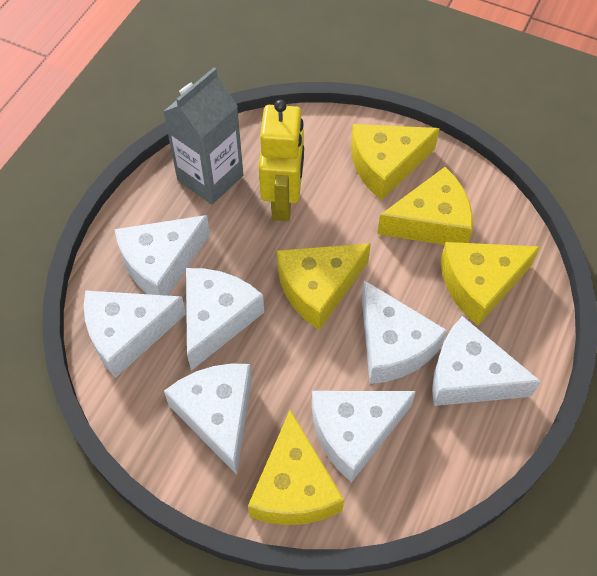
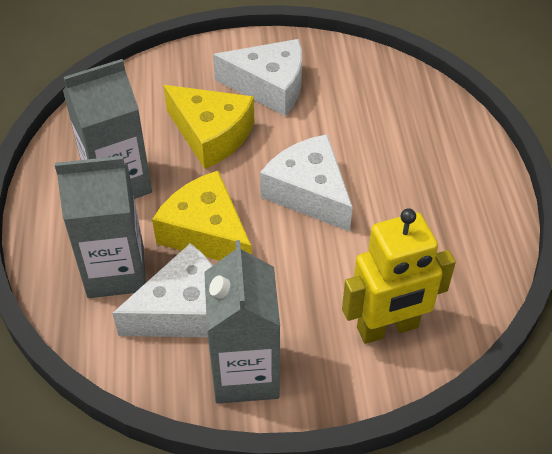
grey carton: [163,67,243,205] = 1 -> [55,156,146,298] [63,59,152,199] [204,240,280,404] = 3
white cheese: [84,291,186,378] [114,215,210,296] [164,364,252,475] [186,268,264,371] [312,391,416,483] [362,280,447,384] [432,316,541,406] = 7 -> [112,243,213,337] [213,39,302,116] [260,134,352,232] = 3
yellow cheese: [248,410,344,525] [277,243,371,330] [351,124,440,200] [377,167,473,245] [440,242,540,326] = 5 -> [152,171,252,261] [163,85,254,169] = 2

